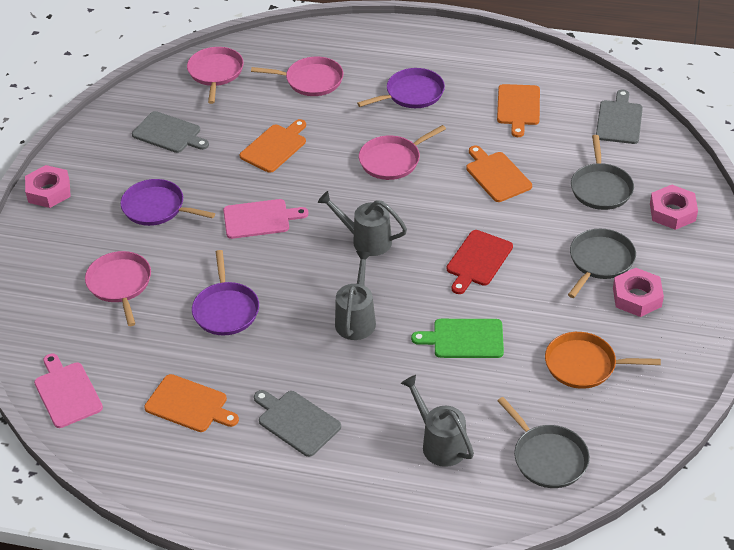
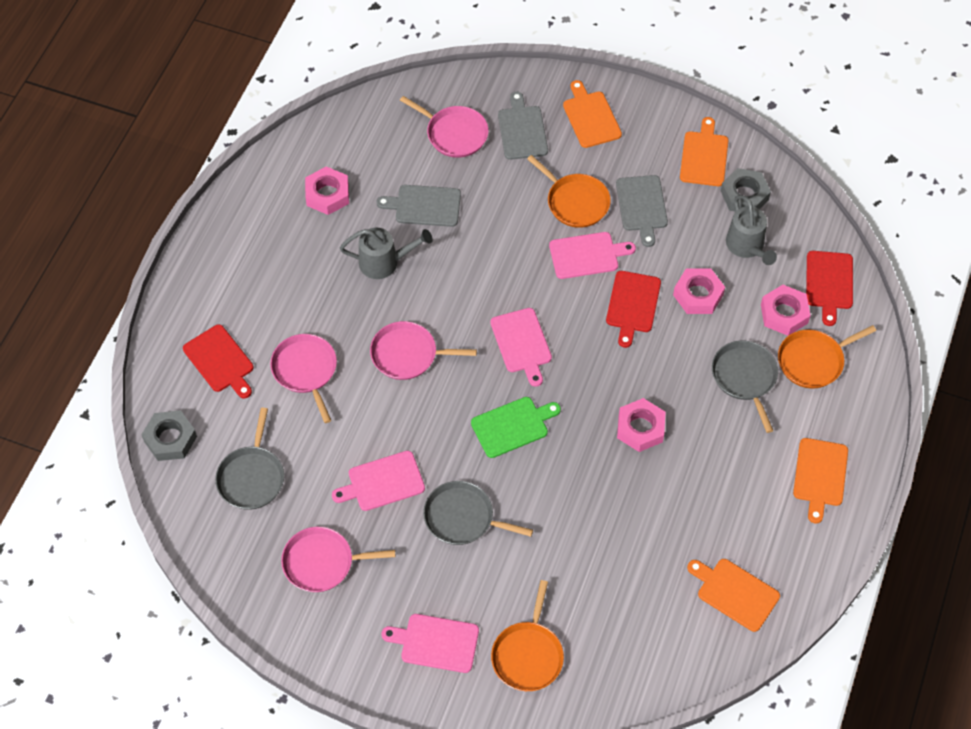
grey nut: none = 0 -> [141,410,197,461] [721,168,771,212] = 2
grey watering can: [318,191,407,256] [335,251,376,340] [401,375,474,467] = 3 -> [340,228,433,279] [726,195,777,265] = 2
orange pan: [545,332,661,389] = 1 -> [491,580,564,691] [527,155,611,228] [778,325,876,388] = 3
pink cutting board: [34,353,103,428] [223,199,309,239] = 2 -> [332,451,425,511] [381,614,479,673] [490,308,552,387] [549,232,636,279] = 4
pink nut: [25,165,71,208] [613,268,664,317] [650,185,698,230] = 3 -> [305,166,349,215] [617,398,666,452] [673,269,725,314] [761,285,811,336] = 4
purple pan: [120,179,215,226] [192,250,259,335] [357,68,445,108] = 3 -> none = 0
red cutting board: [447,230,513,294] = 1 -> [183,324,254,398] [606,271,661,348] [806,251,853,326] = 3

